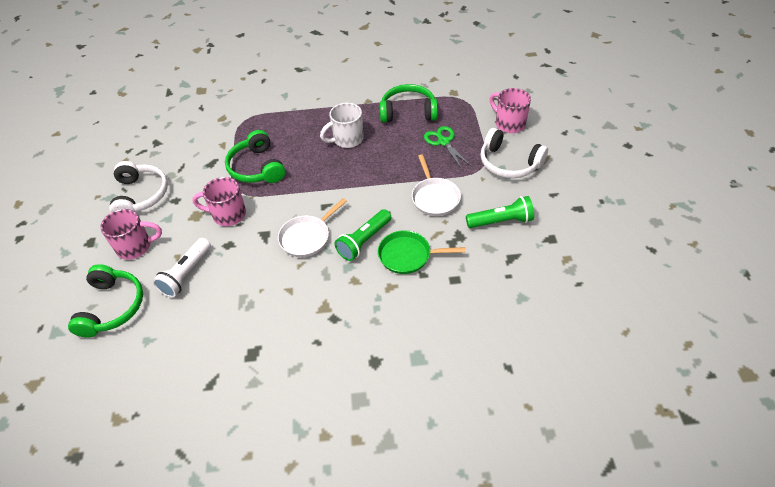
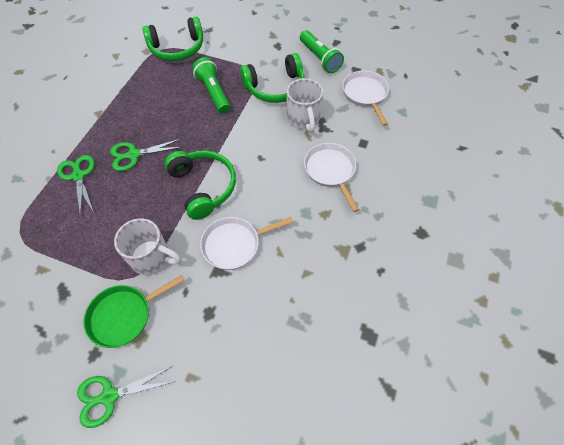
green scissors: [424,126,471,169] = 1 -> [57,155,95,217] [77,366,173,428] [110,139,183,171] = 3
pink mug: [100,209,162,260] [192,177,246,226] [490,88,531,133] = 3 -> none = 0
white flashlight: [153,238,211,298] = 1 -> none = 0
white headphones: [109,161,168,213] [481,128,548,178] = 2 -> none = 0
white mug: [320,103,364,148] = 1 -> [114,218,181,275] [287,78,323,133] = 2
white pan: [278,198,347,257] [412,155,461,216] = 2 -> [200,217,293,270] [304,143,359,212] [342,71,389,126] = 3

